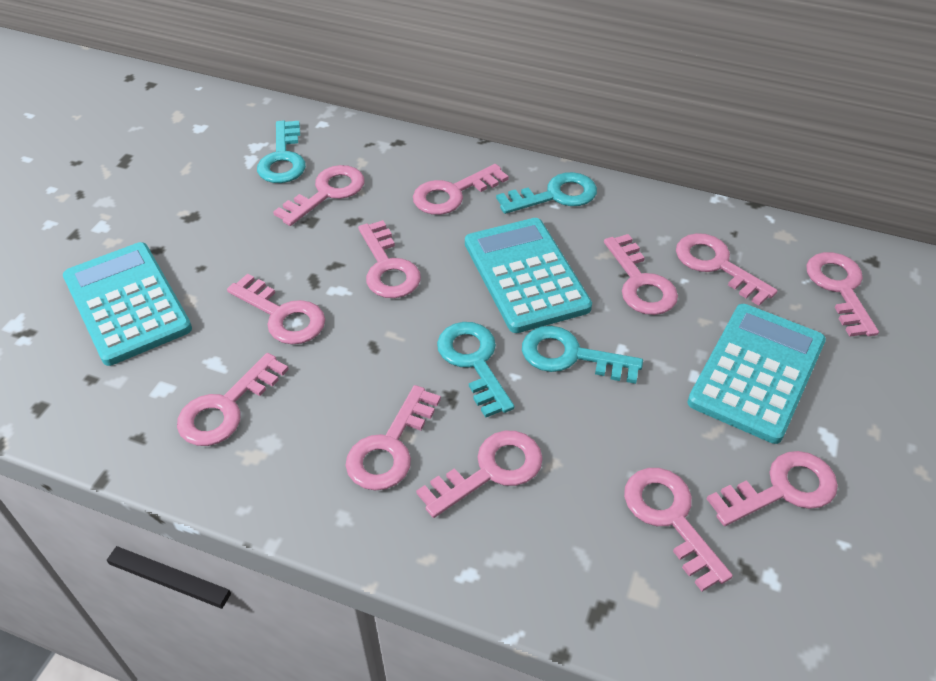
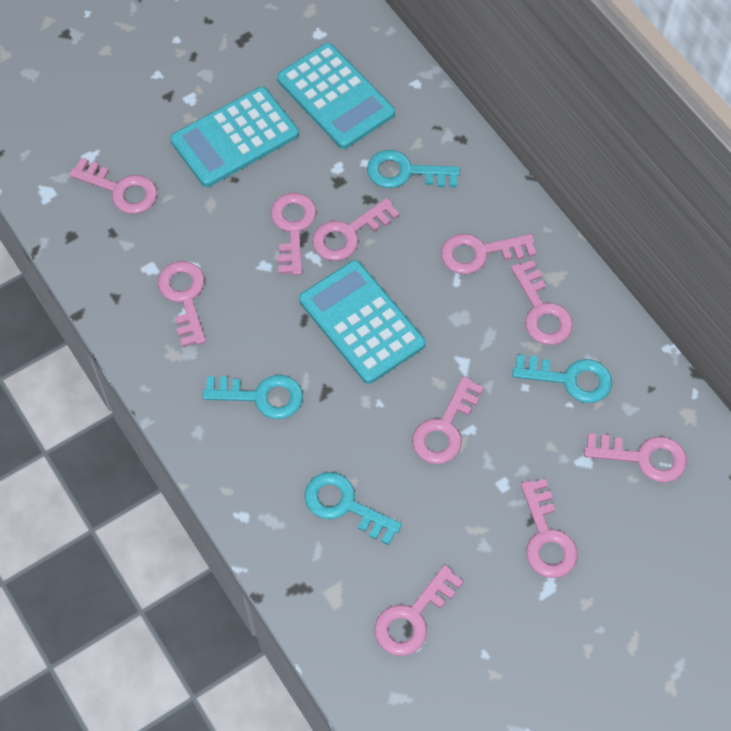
pink key: [177,353,289,446] [227,274,325,344] [273,165,365,226] [345,385,441,491] [358,220,421,298] [413,164,509,215] [416,431,543,518] [604,234,678,315] [624,468,733,591] [676,233,778,306] [707,451,838,526] [806,252,879,337] = 12 -> [69,158,157,214] [158,261,206,347] [271,193,316,275] [312,198,400,261] [375,565,464,656] [412,376,484,464] [441,234,536,274] [511,260,573,345] [521,479,577,578] [584,433,687,483] = 10

